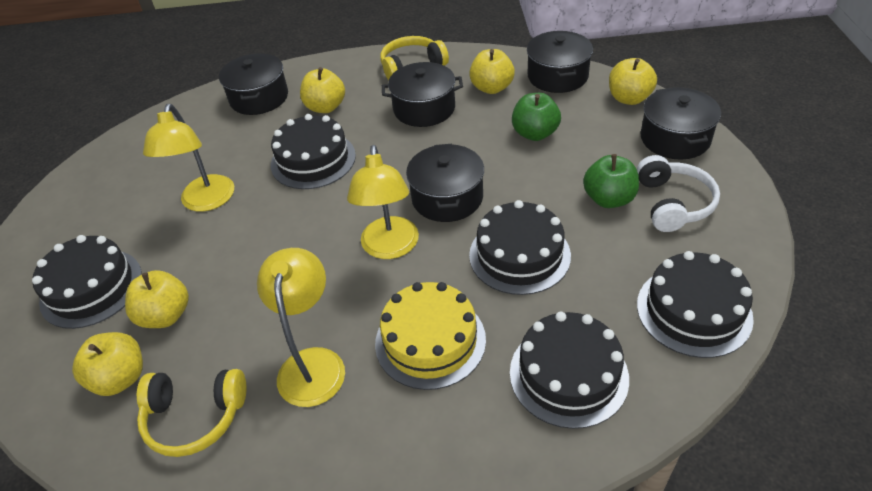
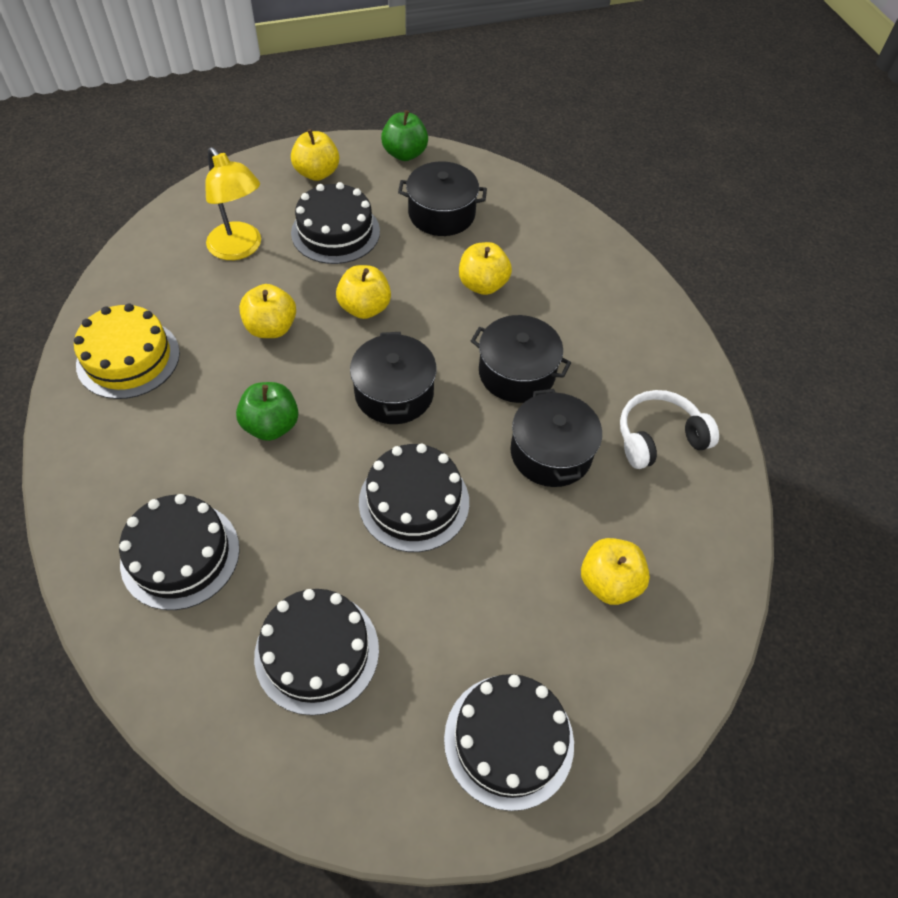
black pot: [219,53,288,115] [382,62,463,127] [406,144,484,222] [527,31,593,93] [641,87,721,159] = 5 -> [350,332,437,424] [398,161,487,236] [471,315,571,403] [510,389,602,487] = 4
yellow headphones: [137,369,247,457] [380,36,449,80] = 2 -> none = 0
yellow lamp: [143,104,234,212] [257,248,345,407] [347,145,419,259] = 3 -> [205,147,261,260] = 1

